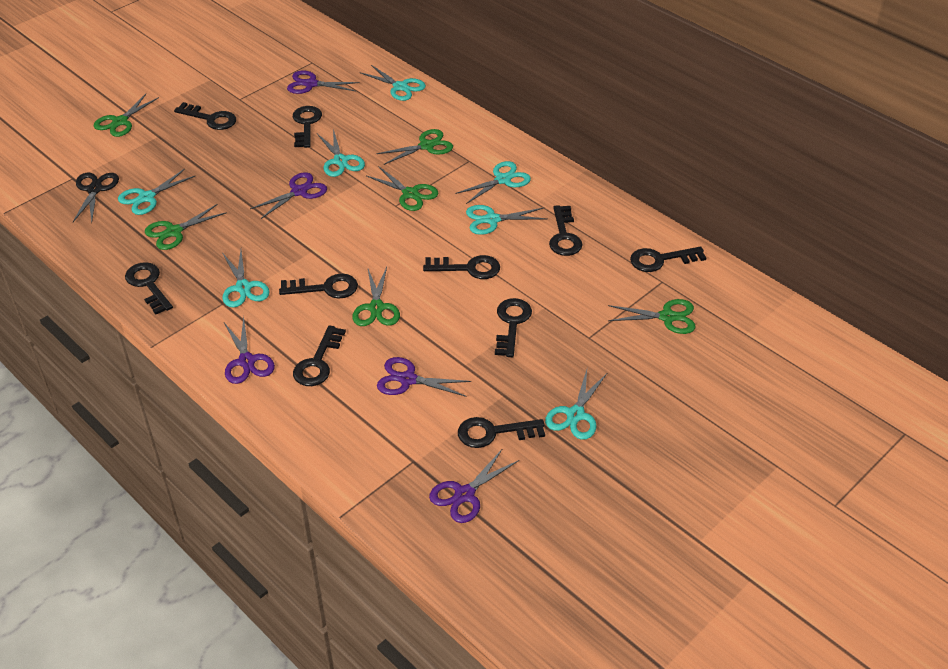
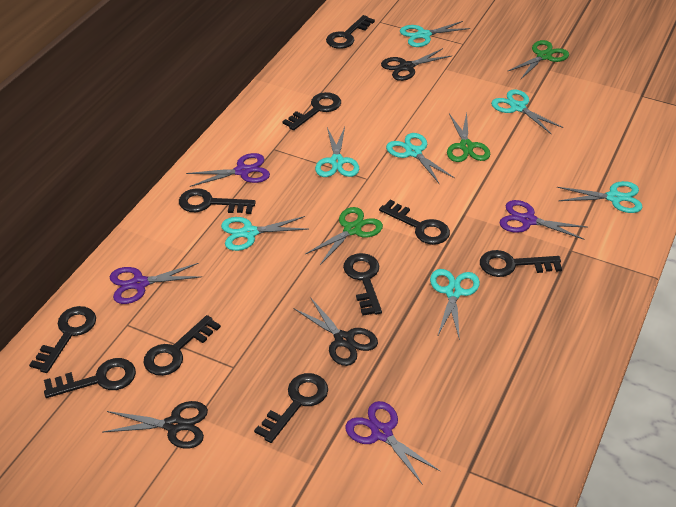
black scissors: [73,173,119,223] = 1 -> [103,401,208,449] [294,297,378,366] [381,48,452,81] = 3
green scissors: [93,94,159,137] [145,204,227,250] [352,267,400,326] [366,166,439,211] [376,129,453,165] [608,299,695,334] = 6 -> [305,207,383,265] [447,113,490,162] [507,40,569,79] = 3
purple scissors: [224,317,275,384] [250,172,327,219] [287,70,360,94] [377,357,471,397] [429,449,519,523] = 5 -> [110,263,202,304] [186,153,270,187] [345,401,440,485] [499,200,587,240] = 4

